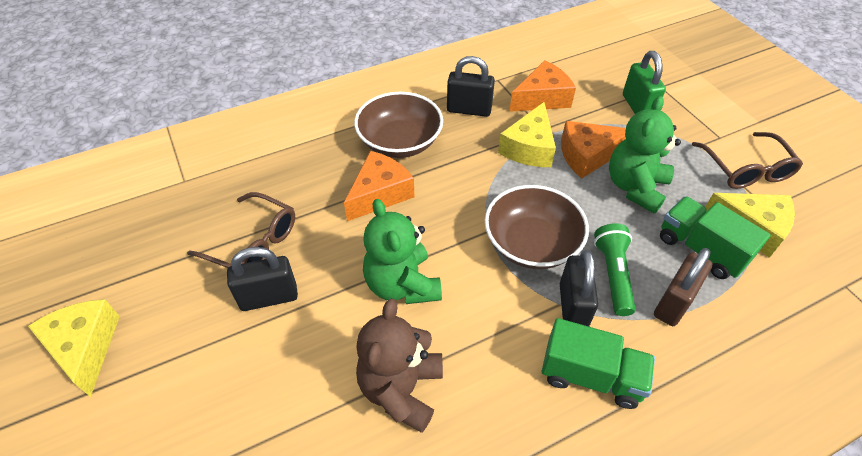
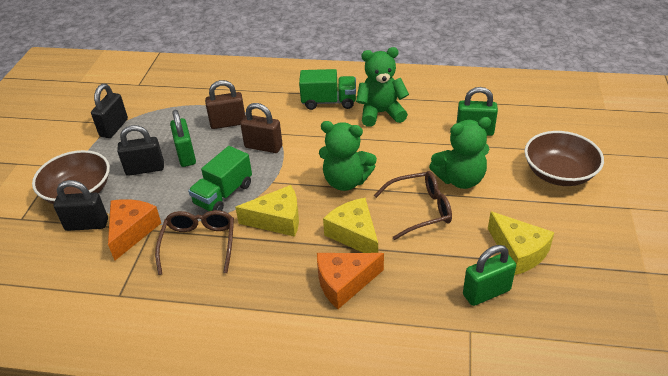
brown padlock: [654,248,713,326] = 1 -> [205,80,245,129] [240,103,283,153] = 2
brown teddy bear: [356,299,443,433] = 1 -> none = 0
green flashlight: [594,223,636,316] = 1 -> none = 0
green padlock: [623,51,666,114] = 1 -> [170,110,196,167] [457,87,498,136] [463,245,516,306] = 3
green teddy bear: [363,199,442,304] [609,96,681,213] = 2 -> [319,121,377,191] [356,47,409,127] [429,117,491,189] = 3
orange cheese: [344,151,414,221] [509,60,576,112] [561,121,626,179] = 3 -> [108,199,161,261] [317,253,384,309] = 2

